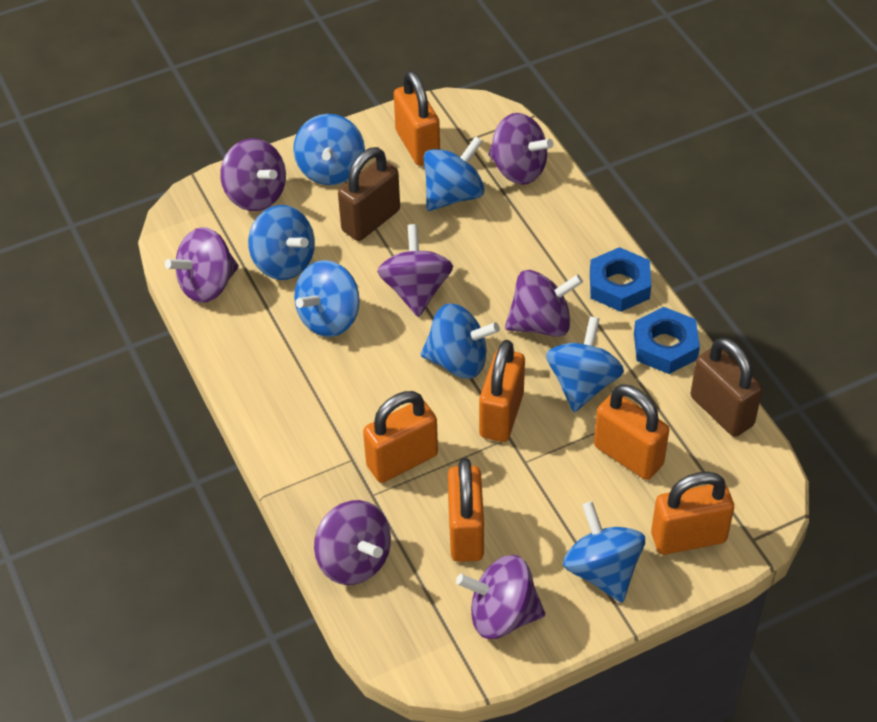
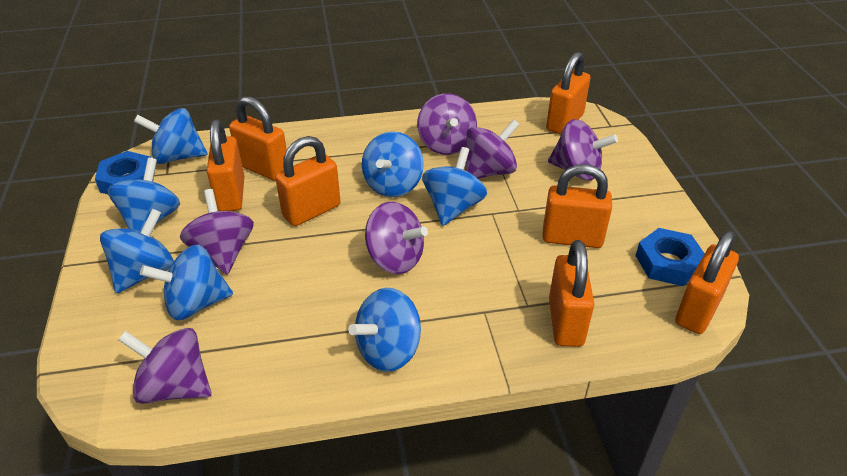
brown padlock: [338,147,400,241] [691,337,762,437] = 2 -> none = 0
orange padlock: [363,391,438,483] [394,70,440,166] [448,458,484,562] [479,340,525,442] [594,384,669,480] [651,472,734,555] = 6 -> [207,119,244,211] [229,96,287,181] [275,136,341,226] [542,164,612,248] [546,52,590,135] [549,240,594,347] [675,231,739,334] = 7
purple spinning top: [165,227,239,303] [220,138,286,211] [314,500,391,585] [377,224,453,317] [456,555,545,639] [488,113,553,185] [505,270,583,337] = 7 -> [118,328,211,404] [180,189,254,275] [365,202,428,274] [417,93,477,155] [465,119,520,179] [548,119,618,180] = 6

